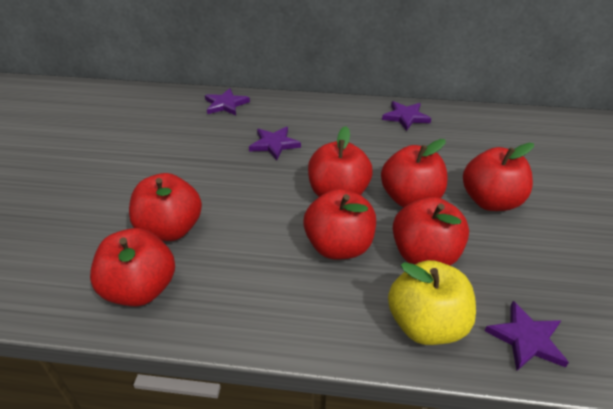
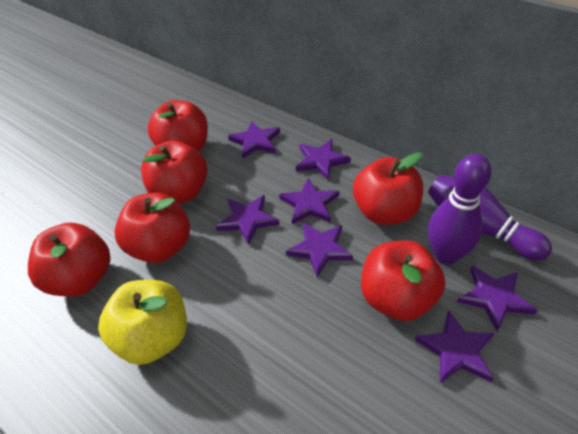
purple bowling pin: none = 0 -> [428,154,491,265] [428,175,552,261] = 2
purple star: [205,88,250,115] [249,127,301,160] [382,101,431,131] [485,301,569,371] = 4 -> [216,195,279,245] [228,121,280,159] [279,178,339,224] [286,223,353,277] [296,139,351,180] [415,310,495,383] [457,265,537,331] = 7
red apple: [90,228,175,306] [129,173,202,241] [303,189,376,260] [308,126,373,197] [381,139,447,207] [393,197,469,266] [463,143,534,211] = 7 -> [28,223,111,297] [115,192,190,263] [141,140,207,203] [148,100,208,152] [353,152,423,225] [361,241,445,321] = 6

